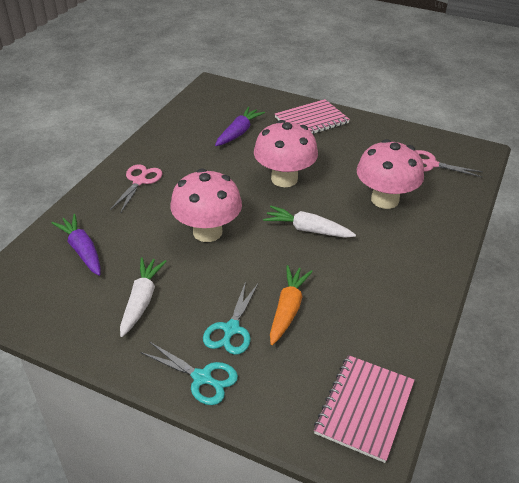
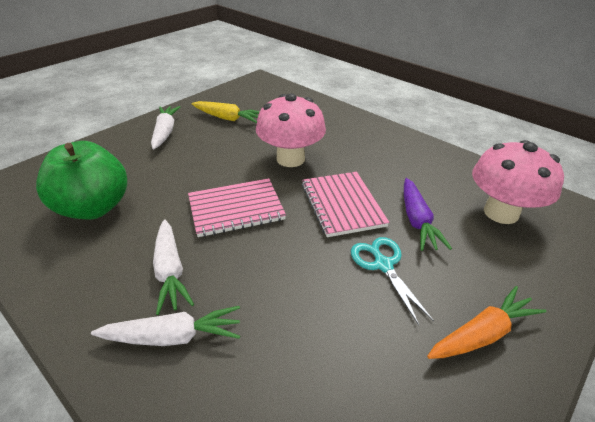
green apple: none = 0 -> [36,141,127,220] = 1
pink mushroom: [170,168,242,242] [254,120,318,187] [357,139,424,209] = 3 -> [256,93,326,167] [472,140,564,224] = 2
pink scissors: [110,164,162,214] [415,150,483,177] = 2 -> none = 0
purple carrot: [52,214,100,276] [215,107,265,146] = 2 -> [404,178,452,251] = 1
turquoise scissors: [140,342,238,405] [203,281,258,355] = 2 -> [351,237,434,325] = 1
white carrot: [120,257,167,337] [263,206,356,238] = 2 -> [91,306,240,346] [151,106,180,149] [153,220,194,315] = 3
yellow carrot: none = 0 -> [192,101,260,123] = 1

